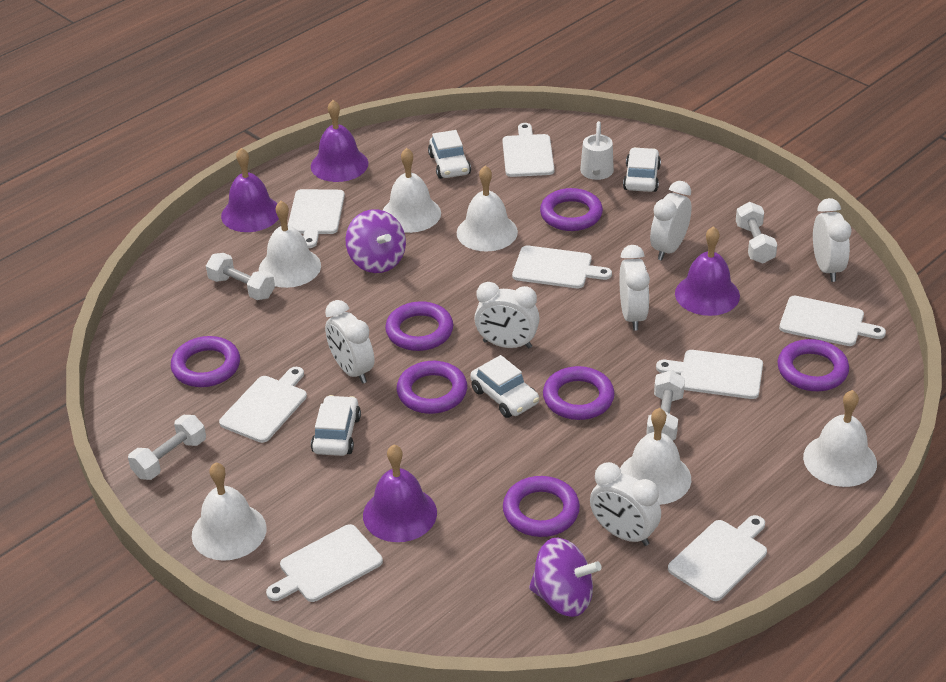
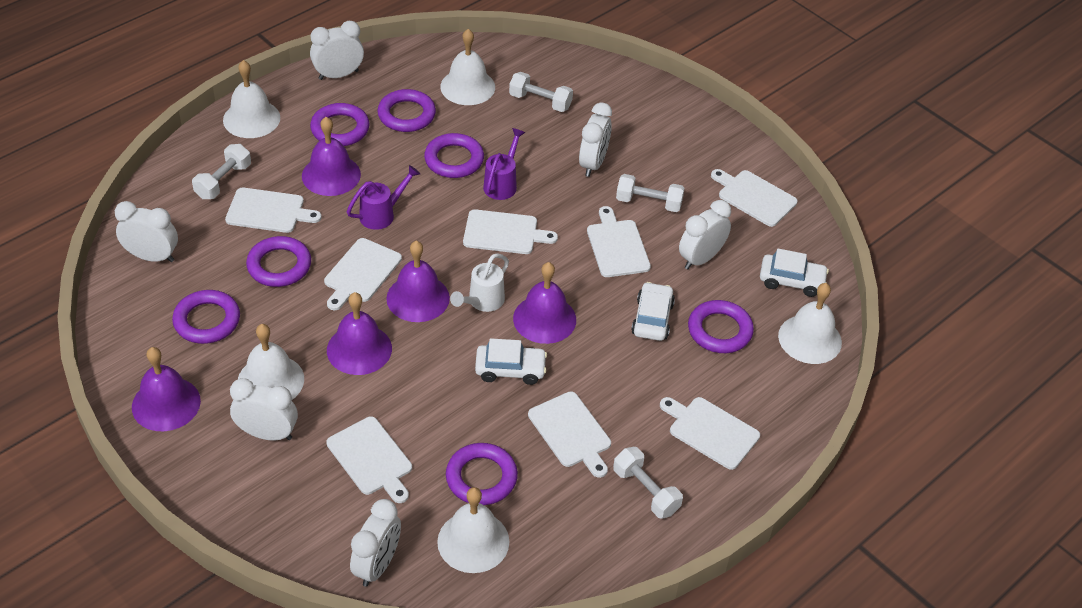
purple bell: [221,148,279,232] [311,100,368,182] [363,445,437,542] [675,226,740,316] = 4 -> [132,347,201,431] [302,117,361,196] [327,292,392,375] [386,241,450,322] [513,262,576,344] = 5
purple spinning top: [345,209,406,273] [529,538,602,617] = 2 -> none = 0
purple watering can: none = 0 -> [347,165,420,230] [483,128,525,200] = 2
white bell: [192,462,267,561] [259,201,321,288] [382,148,441,233] [457,166,518,252] [620,408,691,505] [803,390,877,487] = 6 -> [223,60,280,138] [238,324,304,400] [437,487,509,573] [440,29,495,105] [778,283,842,364] = 5
white car: [311,395,361,456] [428,130,471,179] [470,355,539,418] [623,147,661,192] = 4 -> [475,338,547,385] [631,282,675,341] [760,249,829,297] = 3

